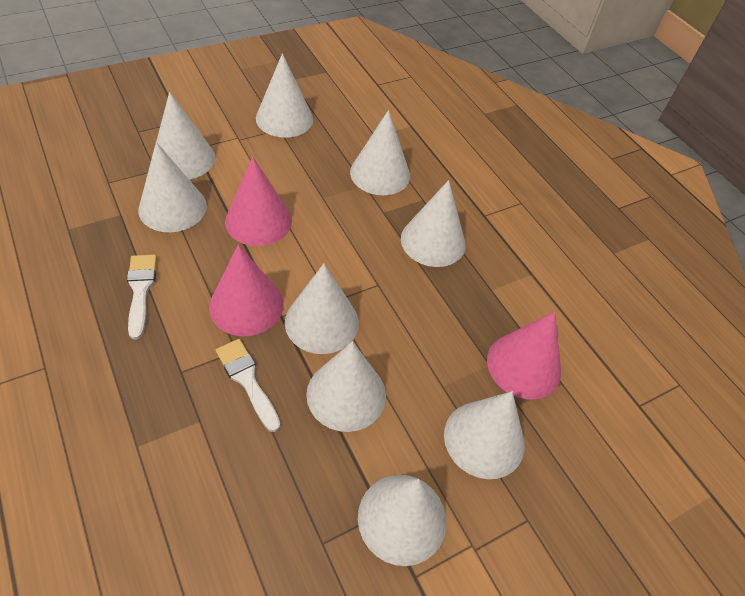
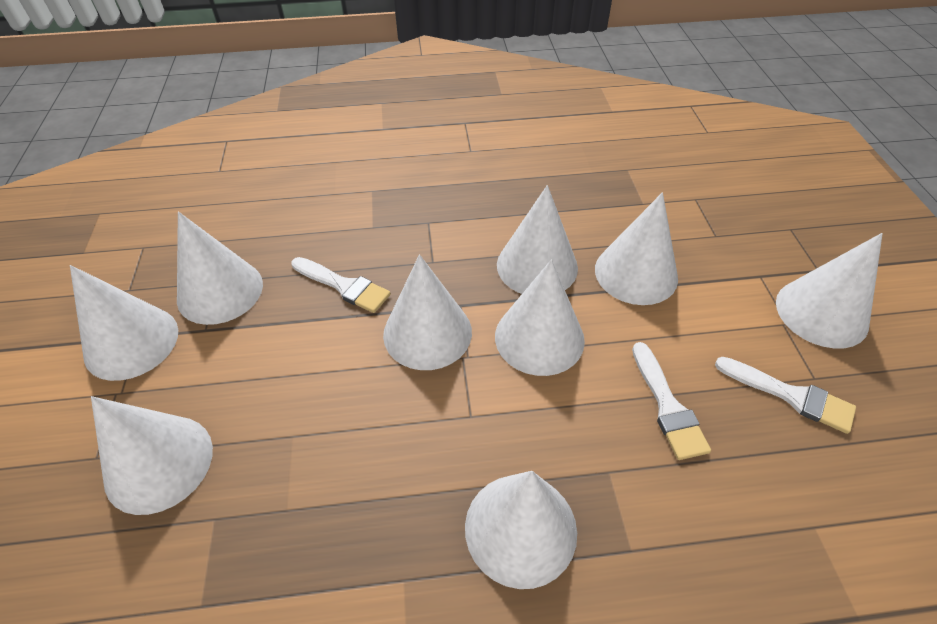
pink cone: [209,245,284,336] [225,157,292,246] [487,312,561,399] = 3 -> none = 0
white brush: [127,255,157,340] [216,339,281,432] = 2 -> [291,257,391,313] [632,342,711,460] [715,357,856,434] = 3

